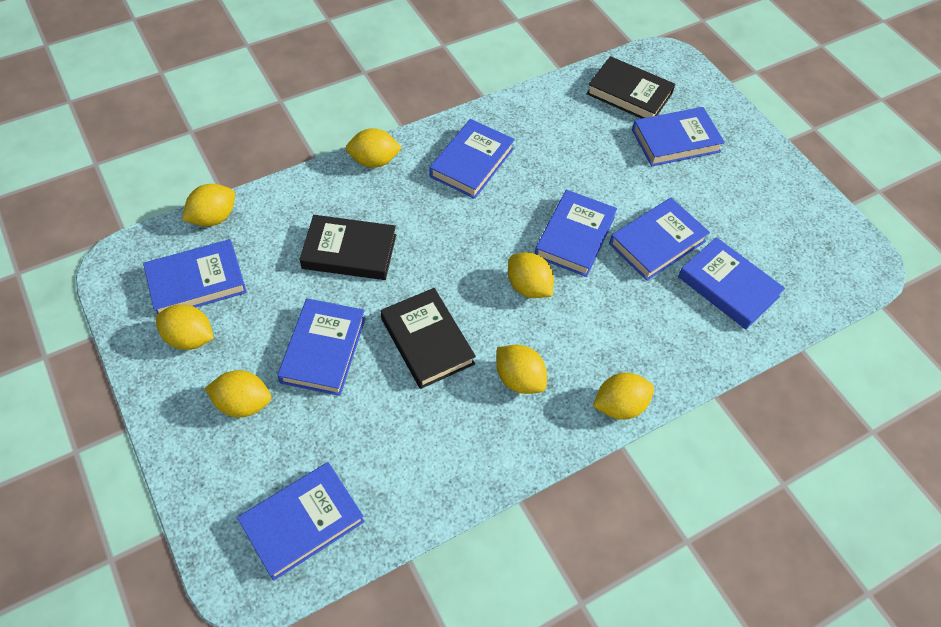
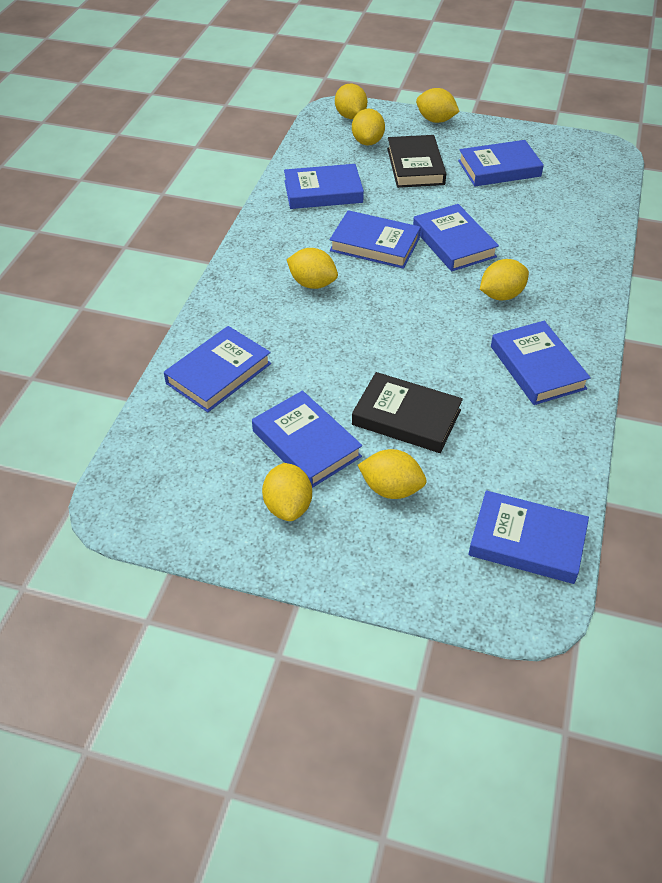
black book: [300,215,396,280] [381,288,476,389] [586,56,675,119] = 3 -> [352,372,463,453] [387,135,446,188] = 2

